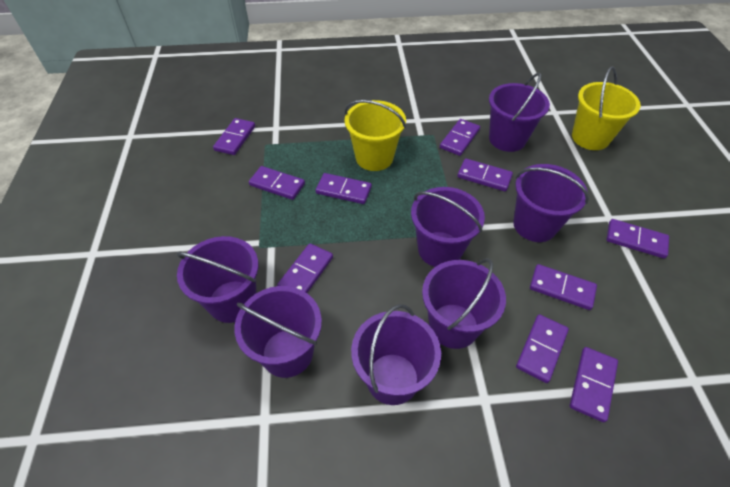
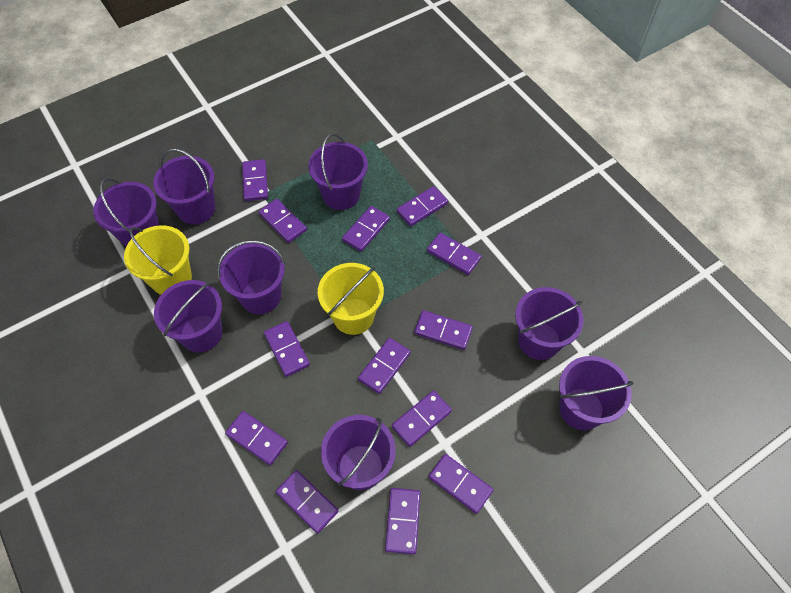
purple bucket: [176,236,258,323] [234,286,322,378] [351,304,441,405] [411,187,485,267] [422,258,506,349] [489,72,550,152] [513,164,589,242] = 7 -> [93,178,160,247] [153,149,215,224] [154,280,222,353] [217,240,285,314] [308,133,368,210] [321,415,396,490] [515,287,584,360] [559,356,634,430] = 8
purple domino: [213,118,255,155] [249,166,305,200] [277,243,333,293] [316,173,372,204] [440,119,480,156] [457,158,513,192] [516,314,569,383] [530,264,597,310] [570,347,618,422] [606,219,669,259] = 10 -> [225,411,288,465] [242,159,268,201] [259,199,307,243] [264,321,310,377] [276,470,338,533] [342,206,390,252] [358,338,411,394] [385,488,420,554] [392,390,452,447] [397,186,448,226] [414,310,473,350] [427,233,482,275] [428,454,493,514] = 13

